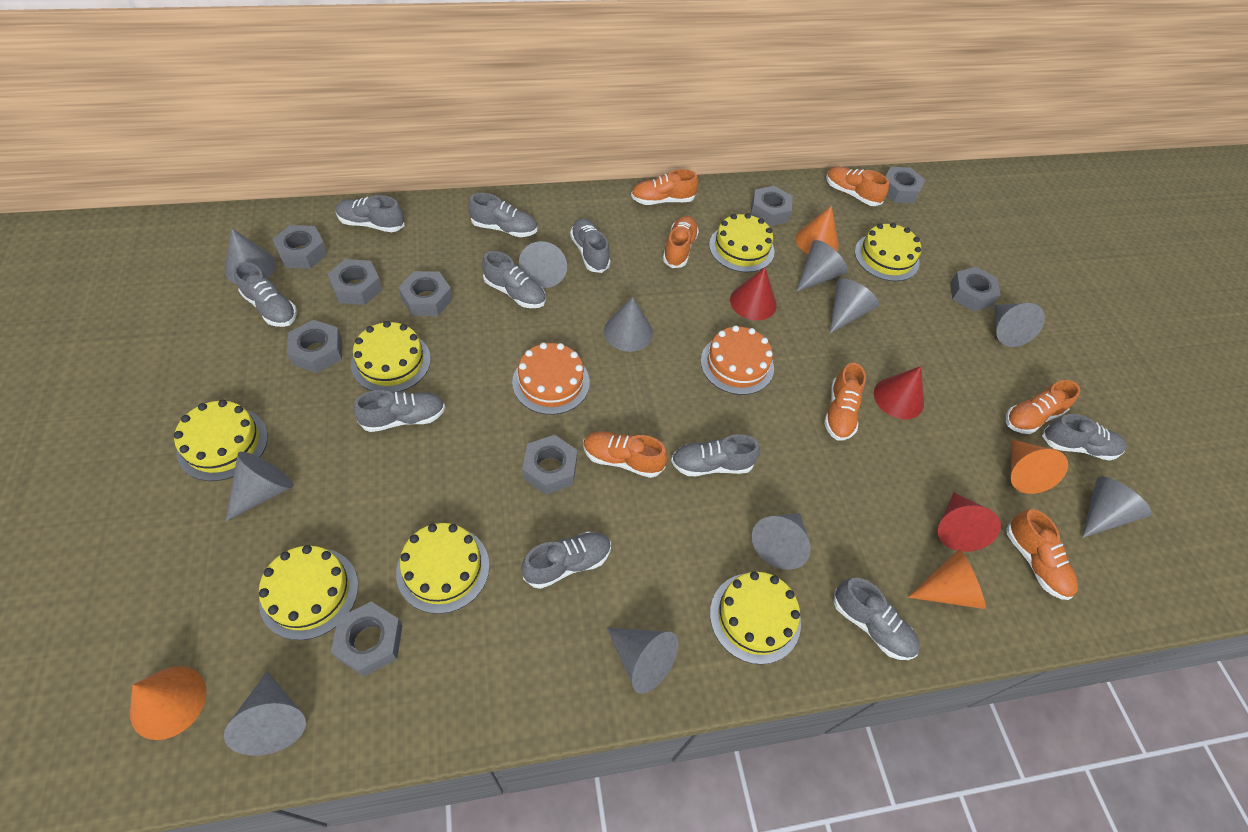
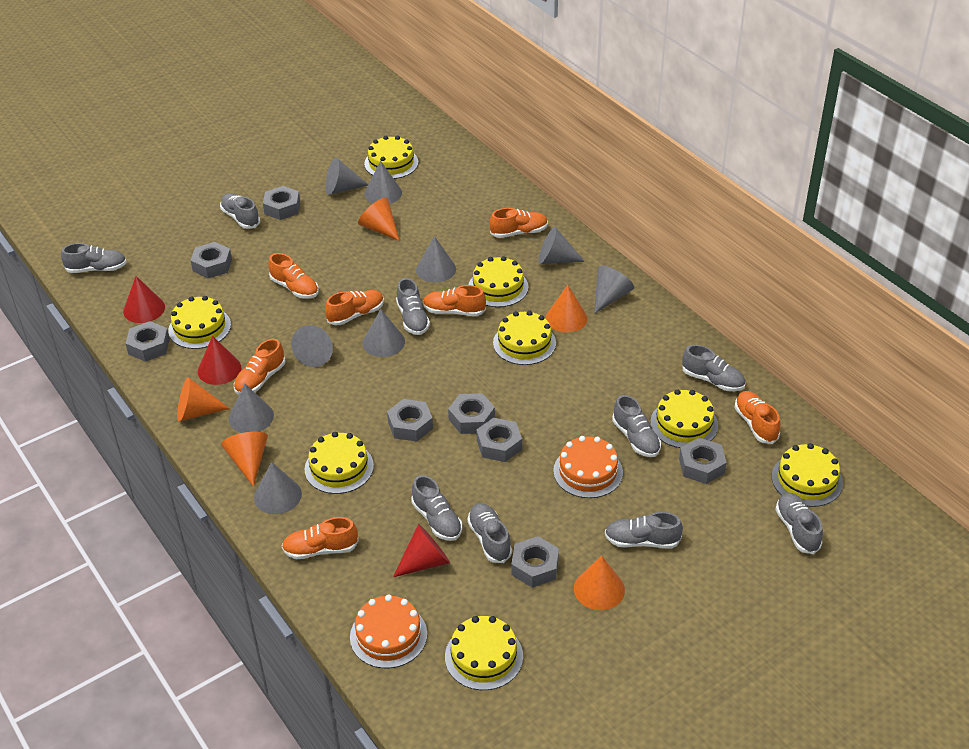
grey cone: [224,671,306,756] [225,228,277,284] [226,452,294,521] [519,241,567,288] [604,297,653,352] [607,628,678,694] [752,513,811,570] [796,240,848,292] [829,278,879,334] [995,303,1045,347] [1082,476,1152,538] = 11 -> [229,384,274,433] [254,462,302,514] [291,325,333,367] [325,158,369,195] [363,309,405,357] [364,161,402,204] [416,236,456,283] [538,227,585,264] [594,266,634,314] = 9
grey nut: [272,225,328,269] [287,320,342,373] [327,259,382,305] [331,601,402,676] [398,271,453,316] [522,435,577,495] [750,186,793,226] [885,167,925,203] [950,267,1001,311] = 9 -> [125,321,170,362] [190,242,232,278] [263,186,300,220] [387,399,433,442] [448,393,495,434] [476,418,522,462] [511,536,559,588] [679,438,727,484] = 8
grey shoe: [234,262,297,327] [335,195,405,232] [353,390,445,432] [468,193,537,237] [482,251,546,308] [521,531,611,589] [570,218,610,273] [671,434,760,476] [834,578,920,660] [1042,414,1126,461] = 10 -> [61,243,127,273] [220,193,260,229] [396,278,430,335] [411,475,462,541] [467,503,512,563] [605,512,683,548] [612,395,661,457] [682,345,745,392] [775,493,823,554] = 9
orange cone: [130,666,206,740] [796,206,839,254] [908,549,986,609] [1011,440,1068,494] = 4 -> [177,377,230,422] [221,431,268,487] [358,198,400,241] [546,285,587,333] [574,556,625,610] = 5
yellow cake: [174,400,268,481] [259,545,358,640] [351,321,431,392] [396,523,489,614] [709,213,774,272] [710,572,801,665] [855,223,921,281] = 7 -> [168,296,231,349] [304,432,374,494] [364,136,418,179] [445,616,523,690] [469,256,529,307] [493,311,556,365] [650,389,718,448] [772,443,843,507] = 8

